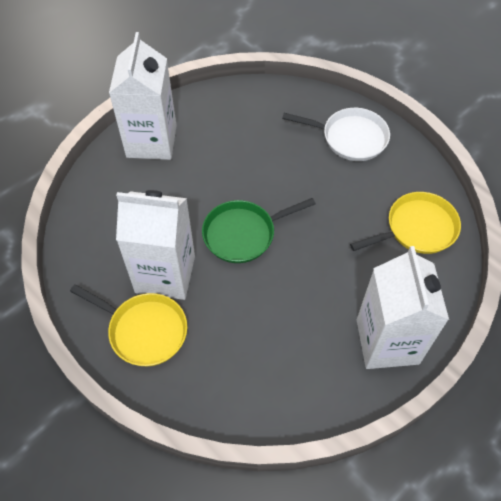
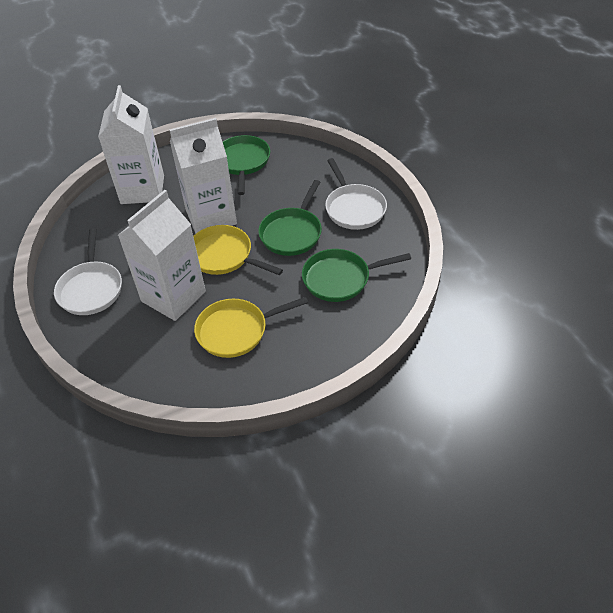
green pan: [202,198,316,263] = 1 -> [223,135,270,195] [258,180,322,256] [302,249,411,302] = 3
white pan: [282,108,390,161] = 1 -> [54,228,122,315] [325,158,387,230] = 2

